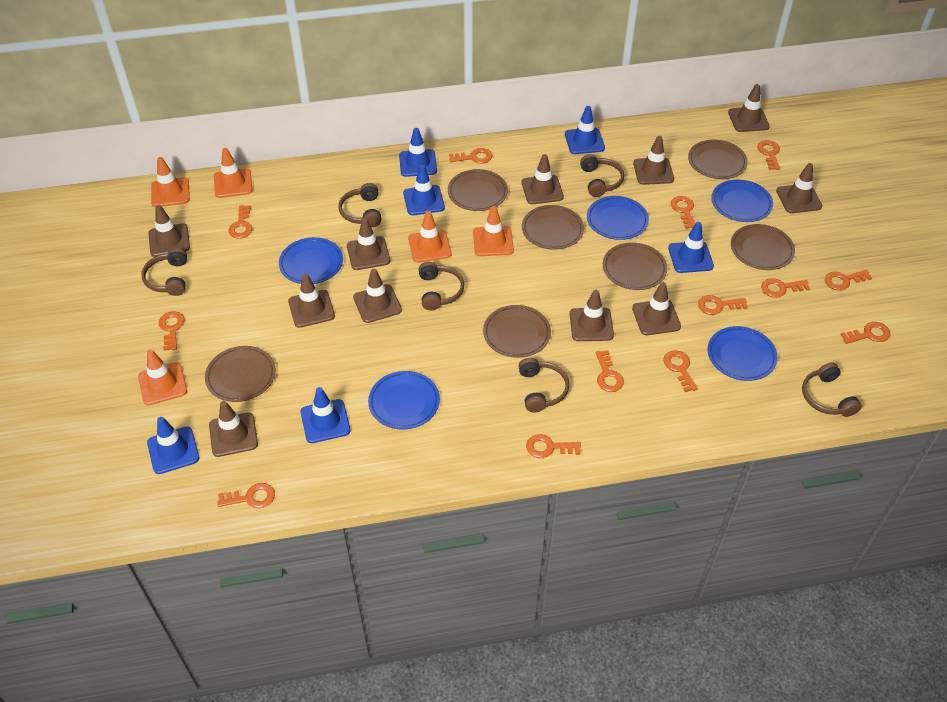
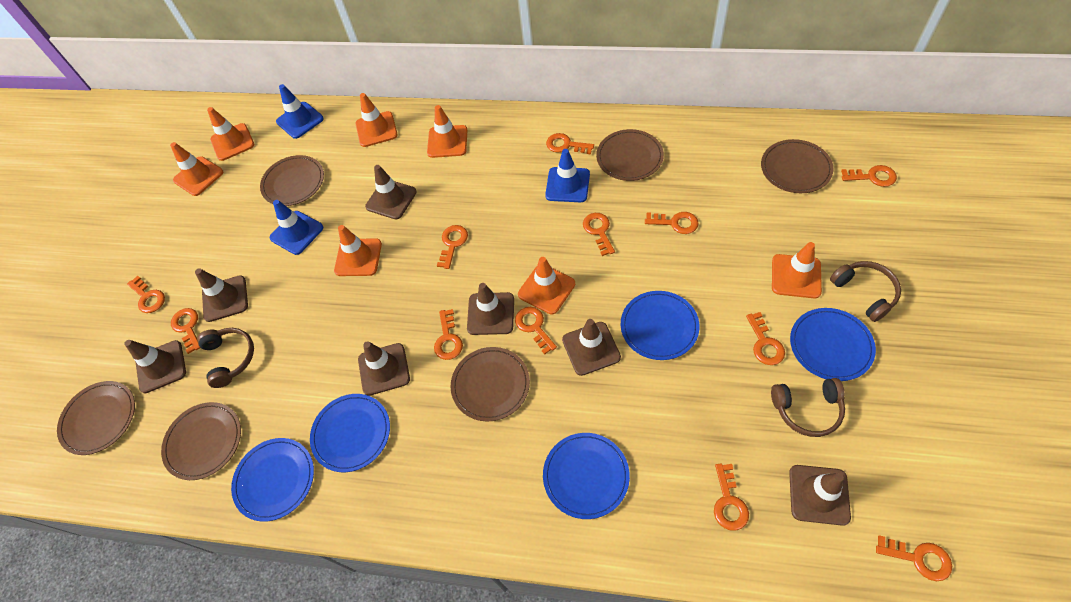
blue traffic cone: [147,417,199,474] [300,387,351,443] [399,128,437,177] [403,165,445,215] [565,106,605,154] [668,222,714,273] = 6 -> [269,200,323,255] [276,84,324,139] [545,149,590,202] = 3
brown headphones: [141,248,187,296] [338,183,381,227] [419,262,464,311] [519,358,569,412] [580,154,624,197] [802,362,862,417] = 6 -> [197,328,254,388] [771,378,845,437] [830,261,901,322] = 3
brown plate: [205,346,276,402] [448,169,508,211] [483,305,551,358] [522,205,584,250] [603,243,667,290] [688,140,748,179] [731,224,795,270] = 7 -> [57,381,135,455] [161,402,241,480] [260,155,324,206] [451,347,530,421] [596,129,664,181] [761,139,834,193] = 6
brown traffic cone: [148,205,190,257] [209,401,258,457] [288,274,335,328] [347,218,390,270] [353,269,402,323] [522,154,564,204] [570,290,614,341] [632,282,681,335] [633,136,674,185] [728,84,770,132] [776,163,822,213] = 11 -> [124,340,186,393] [195,268,248,322] [358,341,410,396] [365,165,417,219] [467,283,514,335] [562,319,621,376] [789,465,851,526] = 7
orange key: [159,311,185,351] [217,483,275,508] [229,205,252,239] [449,148,492,164] [526,434,581,458] [596,350,624,392] [663,351,698,392] [671,196,696,229] [698,295,748,315] [757,140,780,170] [761,278,810,298] [825,270,872,291] [840,322,890,344] = 13 -> [127,276,165,313] [171,308,200,354] [434,309,463,360] [437,225,468,269] [515,307,557,355] [546,133,594,154] [583,213,615,256] [645,212,699,234] [714,463,749,531] [746,312,785,365] [841,165,897,187] [876,535,952,581] = 12
orange traffic cone: [138,349,187,405] [151,157,190,207] [214,148,252,198] [408,211,451,263] [473,206,514,256] = 5 -> [170,142,223,196] [207,107,254,161] [334,225,382,276] [356,93,398,147] [427,105,468,158] [518,257,575,314] [772,242,822,298] = 7

